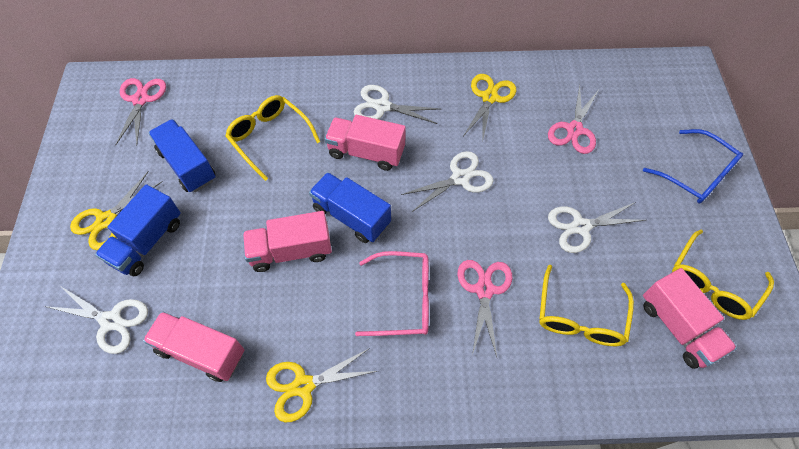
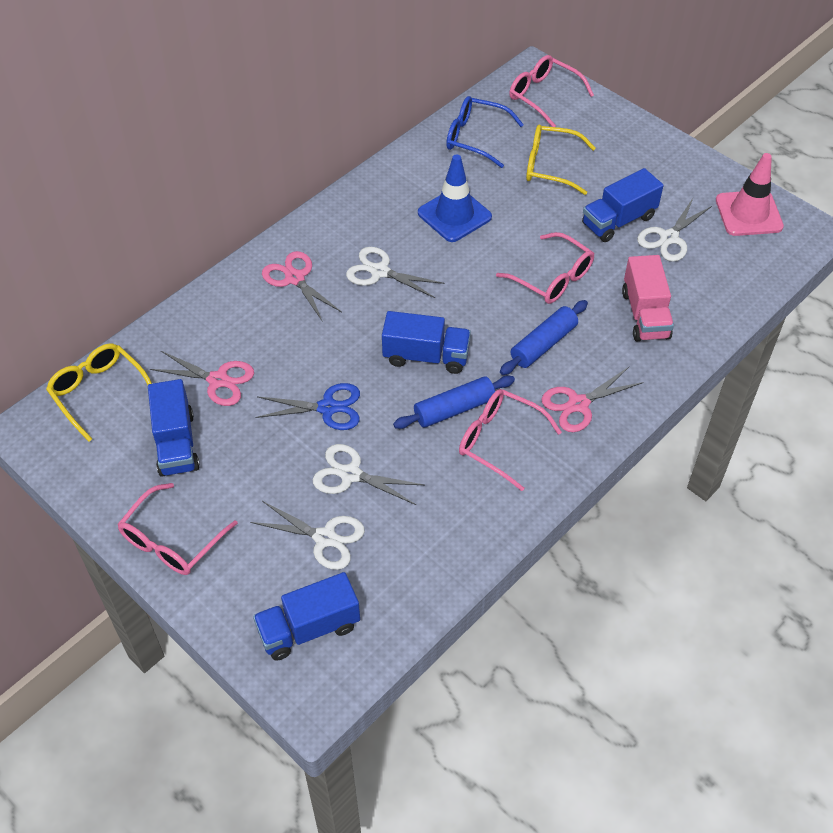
blue rolling pin: none = 0 -> [393,375,515,429] [500,300,588,375] = 2
blue scissors: none = 0 -> [256,383,360,430] = 1
blue traffic cone: none = 0 -> [418,154,492,242] = 1
blue truck: [95,184,181,276] [149,119,216,192] [309,172,391,243] = 3 -> [148,379,200,477] [253,572,360,661] [382,311,471,374] [582,168,664,242] = 4
pink glasses: [355,251,429,336] = 1 -> [117,483,238,575] [459,389,562,491] [496,232,594,304] [509,55,594,127] = 4
pink traffic cone: none = 0 -> [716,153,784,236] = 1
pink truck: [143,311,245,382] [243,211,332,272] [325,115,406,171] [643,268,737,369] = 4 -> [622,255,674,341] = 1
yellow glasses: [225,95,320,181] [539,265,634,346] [672,230,774,320] = 3 -> [46,344,152,442] [526,125,595,195] = 2
yellow scissors: [70,171,163,250] [266,348,377,422] [463,74,516,143] = 3 -> none = 0

